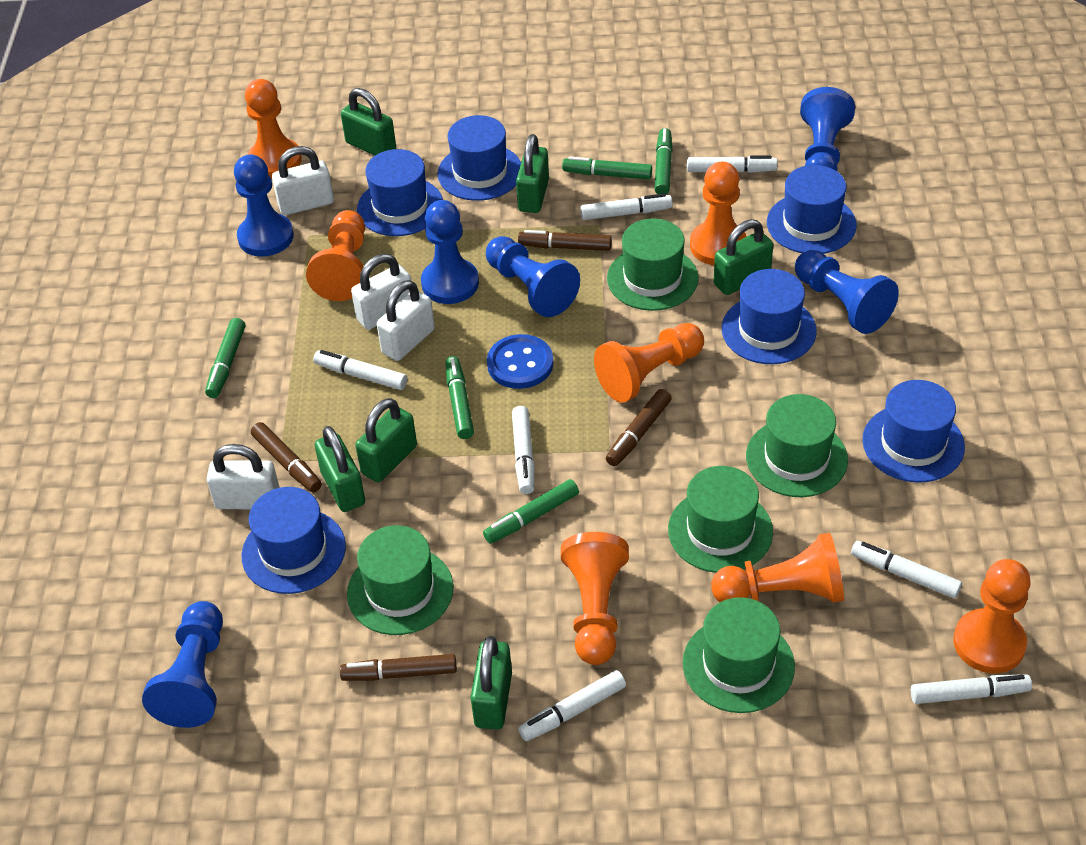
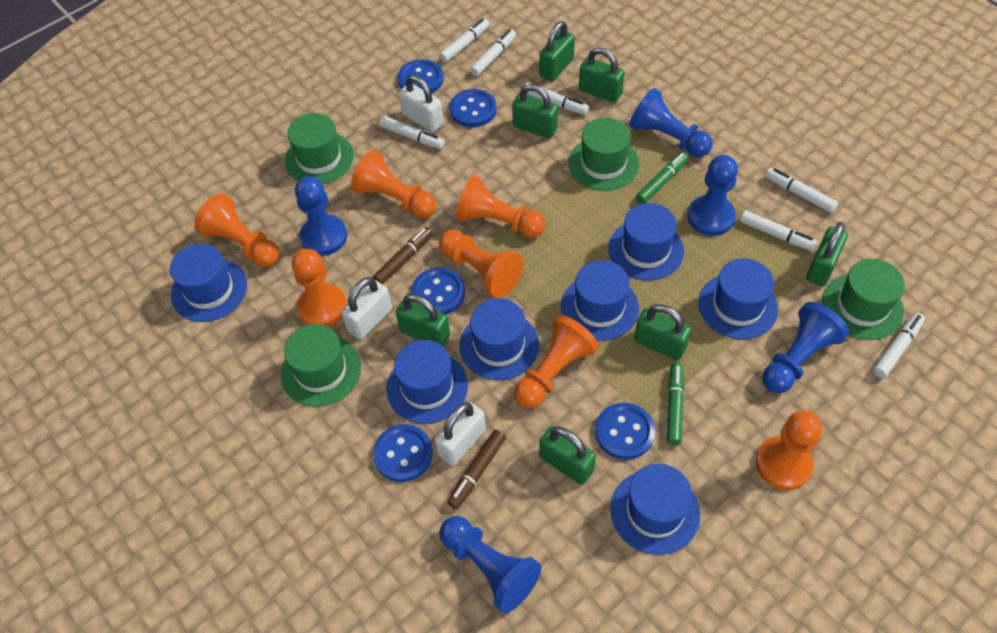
blue button: [487,334,553,389] = 1 -> [373,424,433,482] [398,59,444,93] [411,268,465,314] [450,89,497,127] [595,403,655,460] = 5
blue hat: [242,487,346,594] [357,149,443,236] [437,115,521,201] [722,269,817,364] [767,165,857,254] [862,380,965,483] = 6 -> [170,244,247,322] [387,340,468,424] [460,298,539,380] [561,260,639,341] [608,203,684,281] [610,464,700,555] [699,258,778,339] = 7
blue pawn: [142,601,223,728] [234,155,294,257] [421,200,479,304] [486,236,580,317] [795,250,899,334] [800,87,855,171] = 6 -> [295,176,347,256] [439,516,541,613] [630,88,713,157] [687,155,738,236] [763,302,849,393] = 5
brown marker: [251,422,322,493] [340,654,457,681] [518,230,612,251] [606,389,672,466] = 4 -> [373,227,433,285] [447,430,506,509] = 2
green hat: [347,525,453,635] [607,218,699,311] [668,466,773,573] [683,597,795,713] [746,394,848,497] = 5 -> [281,324,361,407] [285,113,354,184] [568,118,639,191] [822,259,905,340] = 4
green marker: [205,318,245,398] [445,356,474,439] [483,479,579,544] [562,157,652,180] [655,128,672,194] = 5 -> [636,152,689,204] [667,363,684,445] = 2
green padlock: [315,426,365,512] [341,88,396,156] [355,398,417,482] [471,636,512,730] [516,134,549,213] [713,219,773,295] = 6 -> [396,294,450,346] [512,84,558,139] [539,21,575,81] [539,426,596,485] [579,47,624,103] [634,304,691,360] [806,222,848,287] = 7
white padlock: [207,444,280,509] [272,146,334,215] [351,254,411,330] [377,280,435,361] = 4 -> [341,277,392,339] [399,75,443,132] [434,402,486,466] = 3

